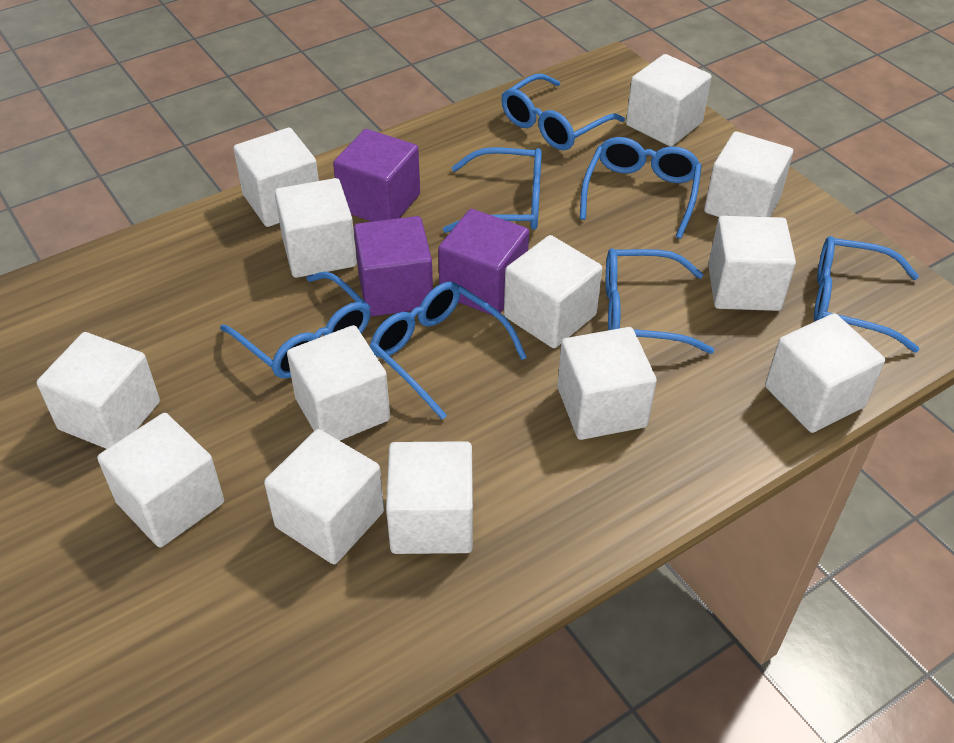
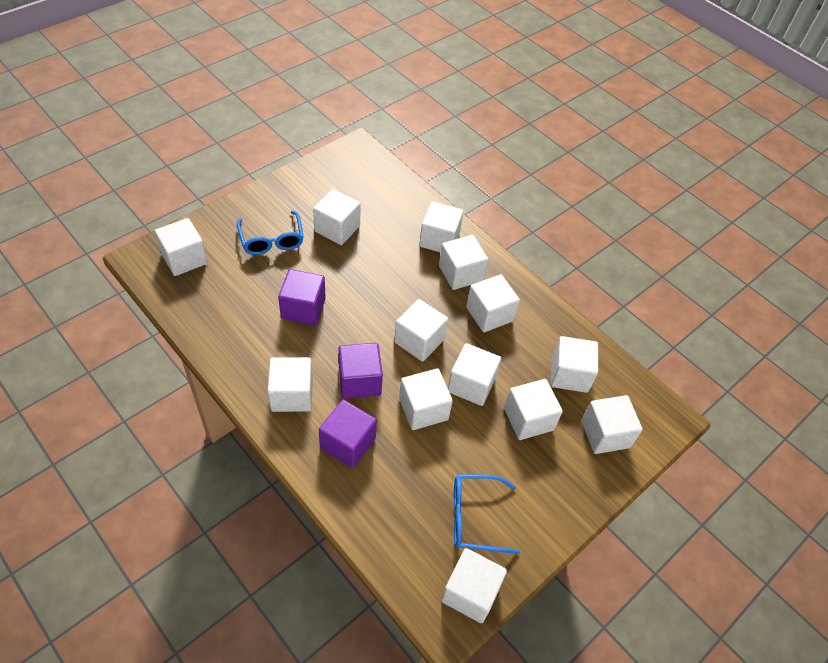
blue glasses: [220,271,370,378] [370,281,527,420] [443,147,542,233] [501,74,625,150] [580,137,702,239] [606,249,714,354] [814,236,919,353] = 7 -> [237,211,303,255] [454,474,520,554] = 2

